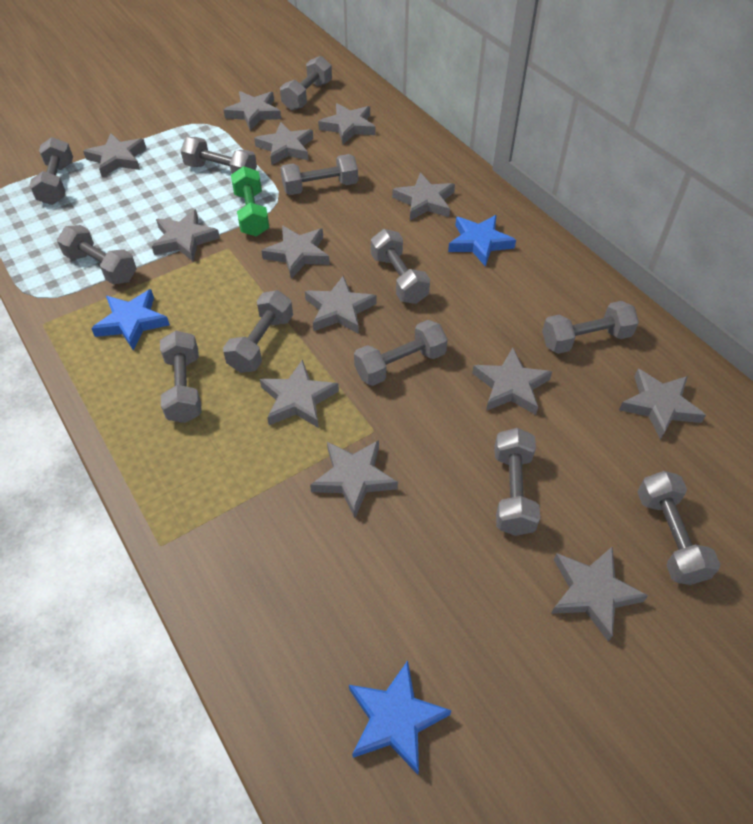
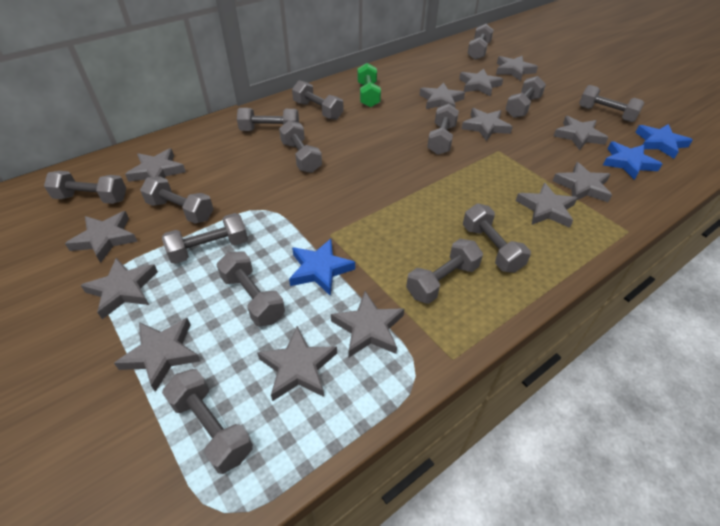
grey dumbbell: [29,137,73,205] [57,225,137,285] [160,330,202,423] [180,137,257,174] [223,290,293,373] [280,56,332,111] [280,154,358,195] [354,320,448,386] [371,229,430,304] [494,428,540,536] [542,301,639,354] [637,471,720,585] = 12 -> [44,171,126,204] [140,176,214,223] [162,213,248,264] [162,369,253,474] [217,252,285,327] [237,108,299,131] [279,120,322,173] [292,80,343,120] [406,239,483,304] [427,104,459,155] [463,204,531,273] [467,24,493,60] [505,76,546,118] [579,85,644,122] = 14

